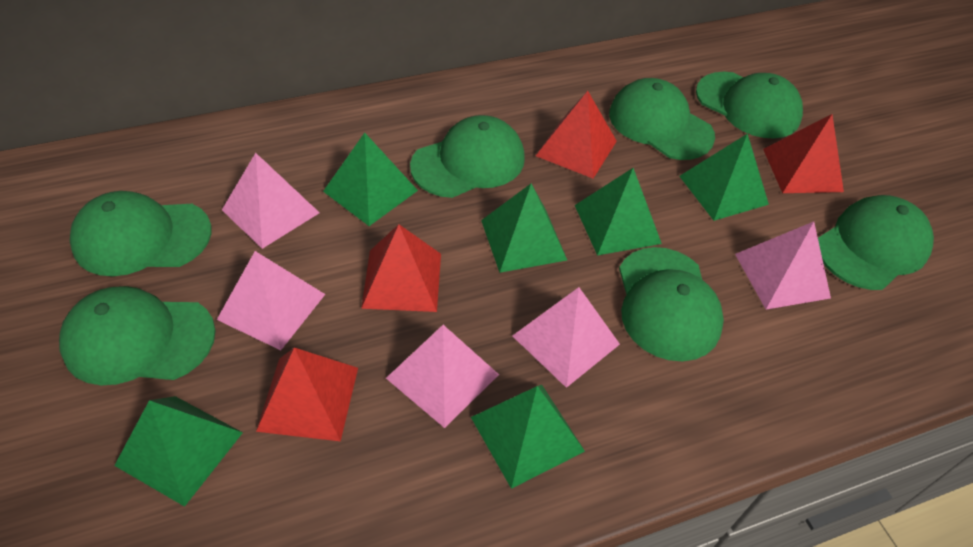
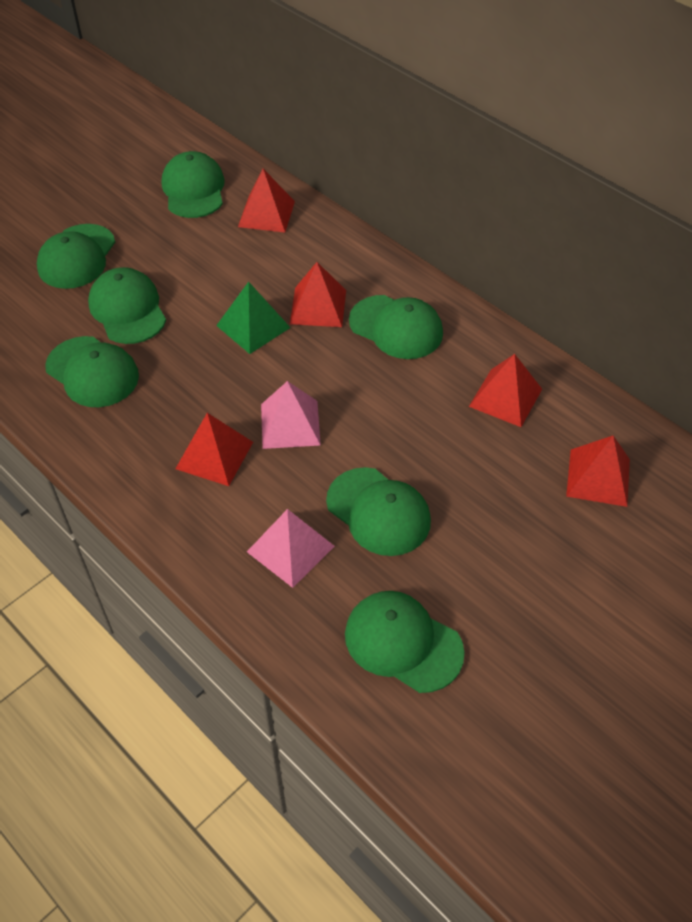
green pyramid: [114,396,243,507] [323,133,418,226] [471,385,585,489] [481,184,567,273] [575,168,662,256] [679,133,769,221] = 6 -> [216,282,291,354] = 1
pink pyramid: [217,251,325,350] [222,153,320,249] [386,325,499,428] [513,287,620,388] [735,221,831,310] = 5 -> [247,509,335,588] [261,381,321,449] = 2
red pyramid: [256,348,358,441] [361,224,441,312] [536,91,617,178] [763,114,844,193] = 4 -> [175,413,253,486] [238,169,295,233] [290,262,346,327] [469,354,542,427] [566,436,630,507] = 5

